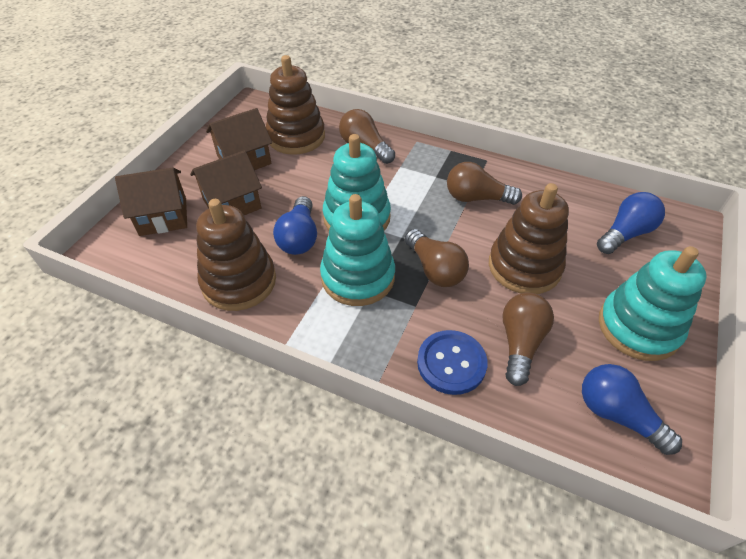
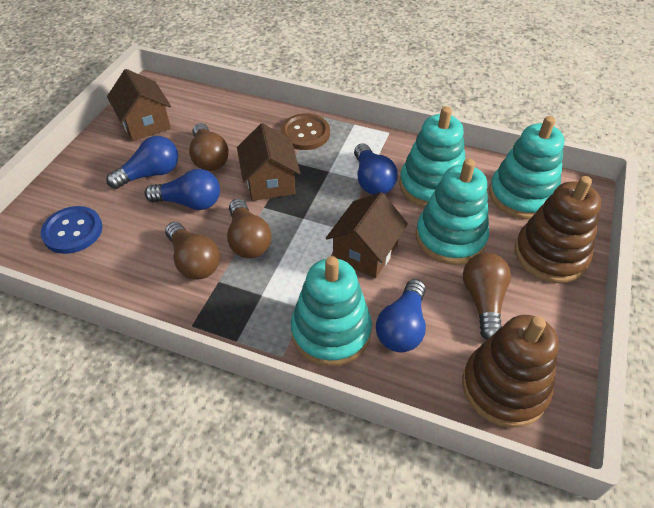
blue light bulb: [273,196,317,255] [582,364,682,455] [597,192,665,254] = 3 -> [106,136,178,189] [145,169,220,210] [354,143,398,195] [376,279,426,353] = 4
brown button: none = 0 -> [280,114,330,150] = 1
brown stacking toy: [196,199,276,311] [266,55,325,154] [489,183,569,294] = 3 -> [462,315,559,428] [515,176,601,283] = 2
turquoise stacking toy: [320,194,395,306] [323,134,391,230] [599,246,707,361] = 3 -> [291,256,372,367] [399,106,465,208] [416,159,489,265] [489,116,564,219] = 4

